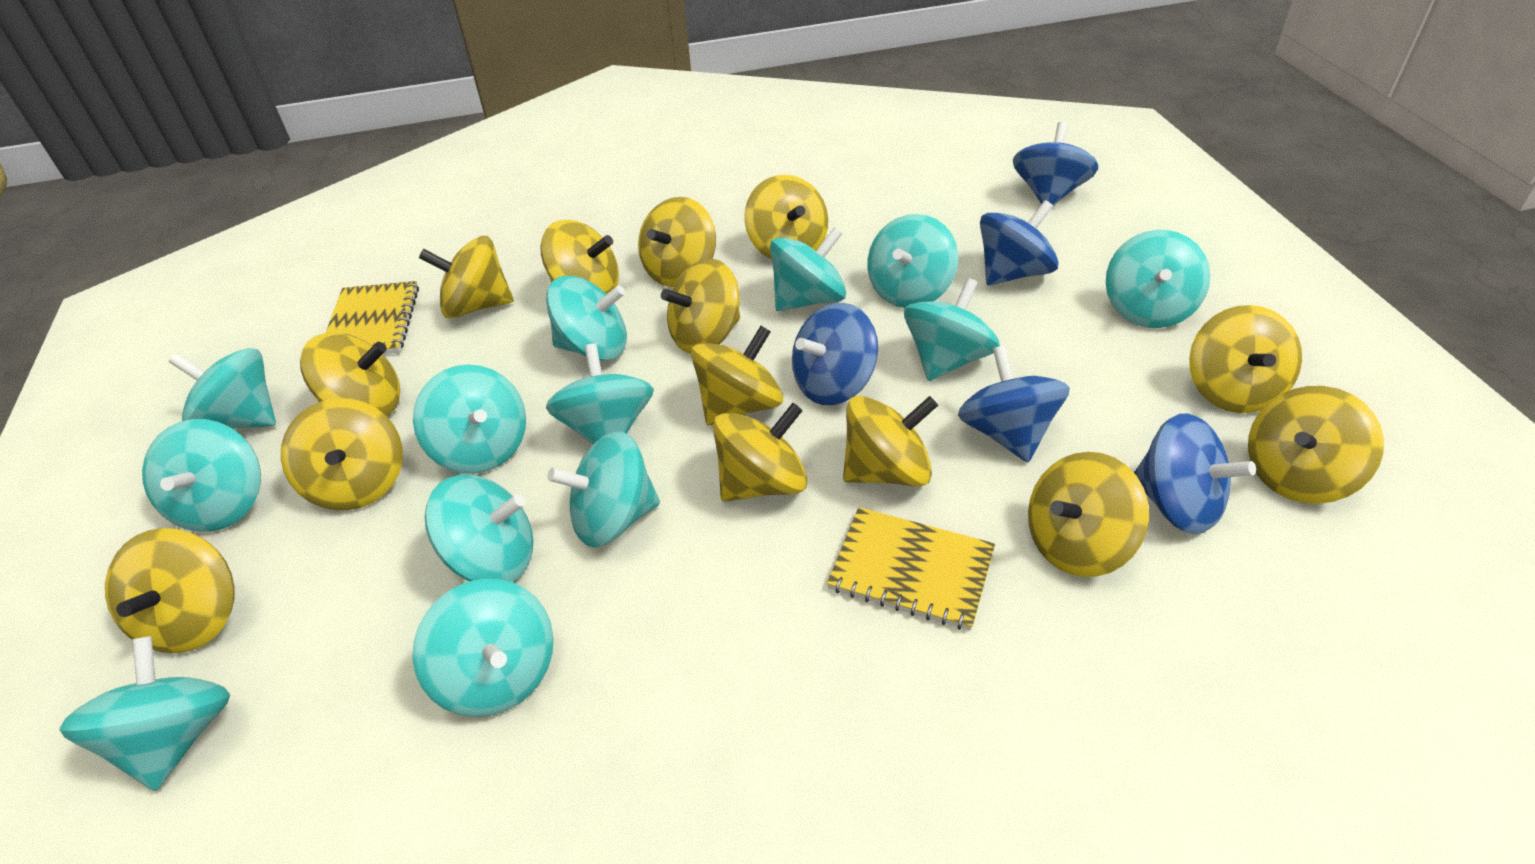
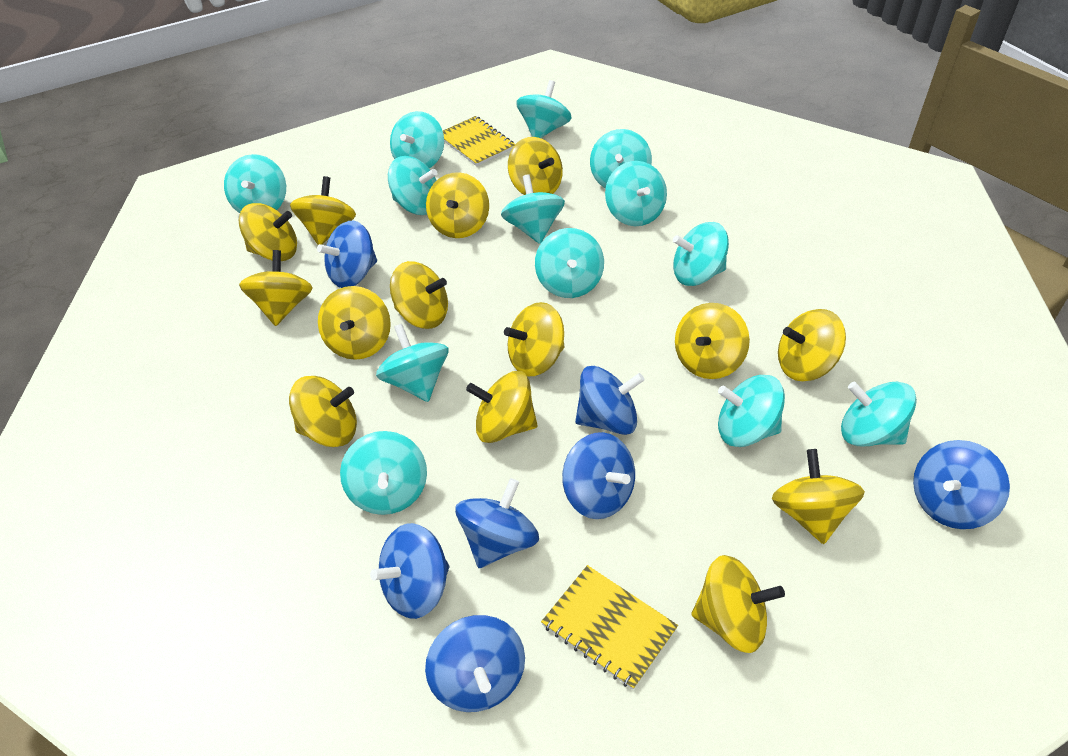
blue spinning top: [792,303,878,405] [958,345,1070,462] [980,200,1059,285] [1013,122,1098,206] [1134,413,1256,534] = 5 -> [317,221,377,288] [370,523,449,619] [425,615,525,712] [455,478,539,568] [562,432,635,519] [575,366,645,435] [913,440,1010,529] = 7

